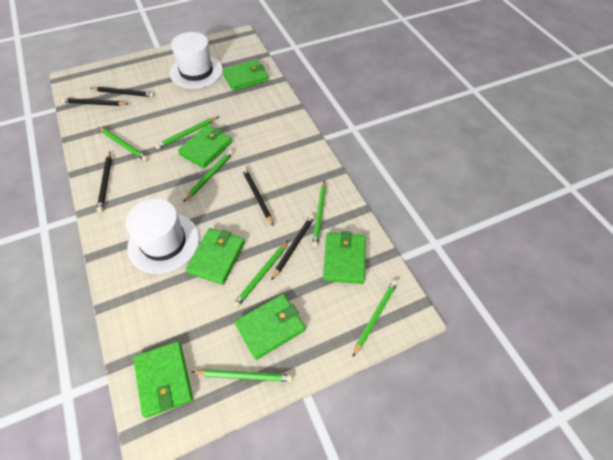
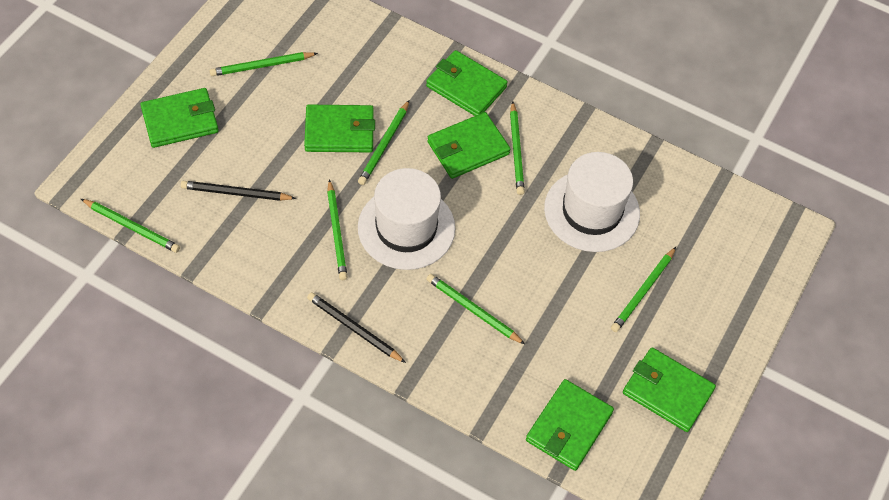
black pencil: [61,98,128,106] [90,87,154,97] [97,152,112,212] [242,168,273,226] [271,214,315,281] = 5 -> [181,181,296,201] [307,292,406,363] = 2

